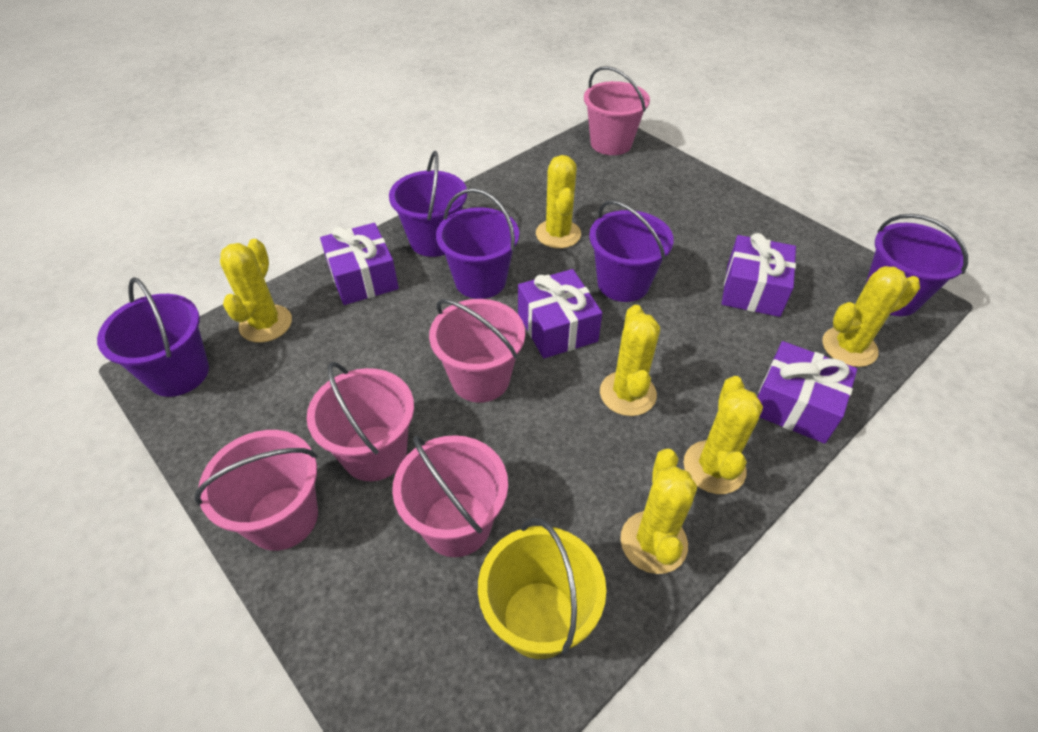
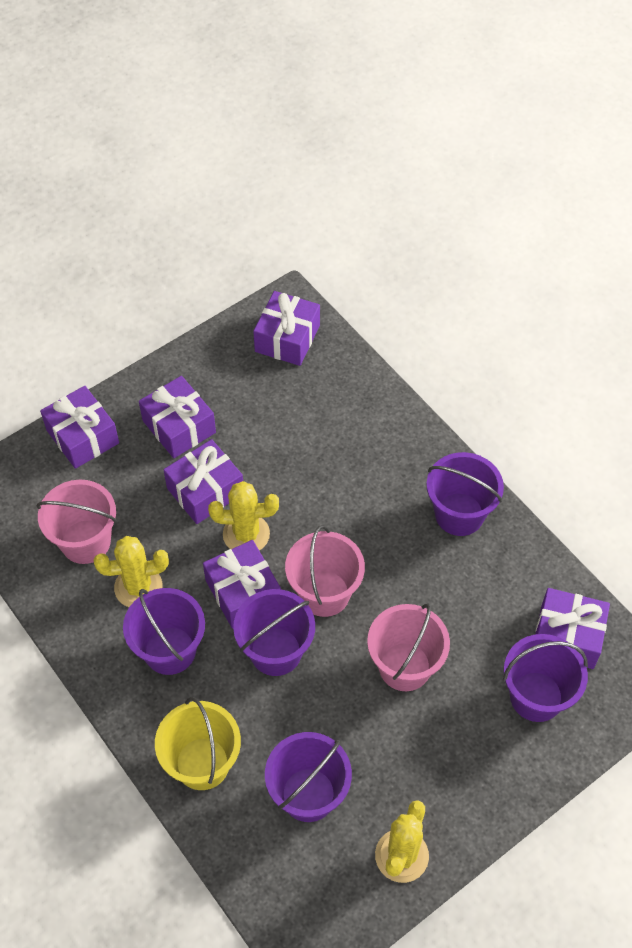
pink bucket: [194,430,318,551] [307,362,414,481] [392,435,508,557] [429,299,525,403] [584,66,650,155] = 5 -> [36,480,116,564] [285,525,365,617] [367,603,450,691] = 3
purple gift: [320,223,399,305] [518,269,602,358] [722,233,796,317] [758,341,857,444] = 4 -> [40,386,119,469] [139,376,216,458] [164,439,243,524] [203,540,281,629] [253,291,320,366] [536,588,610,669] = 6
yellow cactus: [220,239,292,343] [536,155,581,249] [600,305,660,416] [620,449,697,574] [683,376,763,494] [822,266,920,367] = 6 -> [93,536,169,607] [208,481,279,551] [375,800,429,883] = 3

